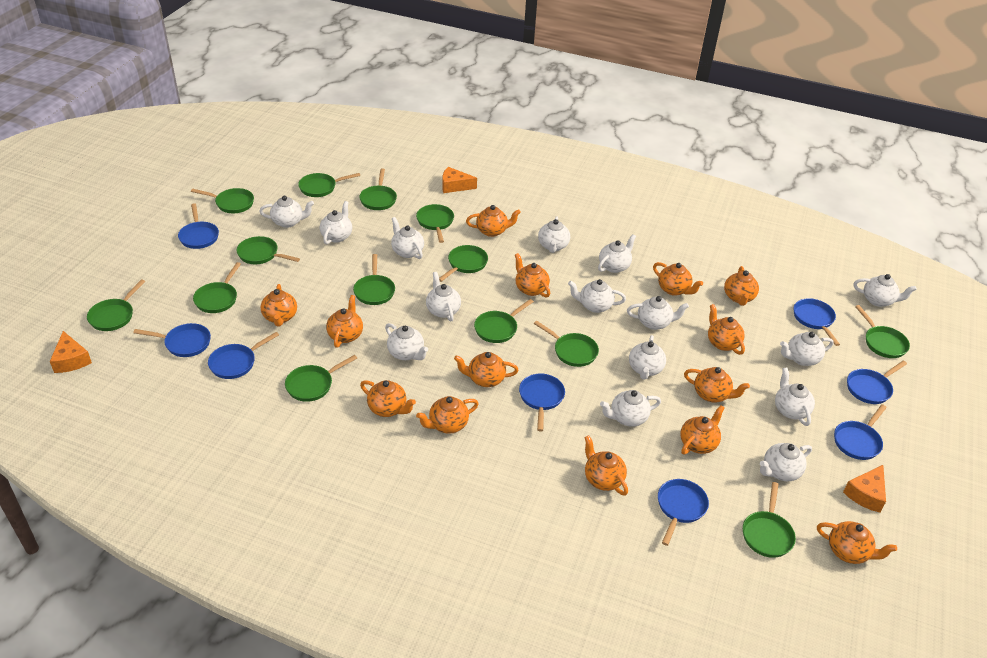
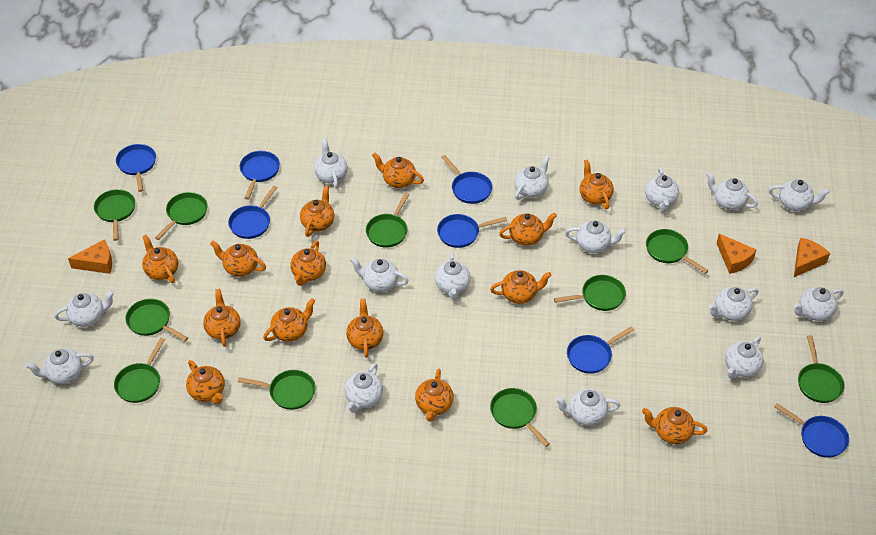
blue pan: [134,323,211,357] [178,203,219,249] [208,332,279,379] [519,374,565,432] [658,479,709,546] [794,298,840,346] [834,404,887,460] [847,361,907,404] = 8 -> [116,144,156,192] [228,186,278,239] [240,151,280,200] [437,214,507,248] [441,155,492,204] [567,326,634,374] [774,403,849,458] = 7
green pan: [87,279,145,331] [191,188,254,213] [193,262,241,313] [237,236,300,264] [285,355,357,402] [298,173,360,197] [353,254,395,305] [359,168,397,210] [416,204,454,243] [439,245,488,282] [474,299,534,343] [534,320,599,367] [743,482,796,558] [855,305,910,358] = 14 -> [94,189,135,241] [114,338,165,403] [125,299,188,341] [155,192,207,240] [238,370,316,410] [366,193,410,248] [490,388,550,447] [554,275,626,311] [646,229,709,274] [798,335,845,403] = 10

